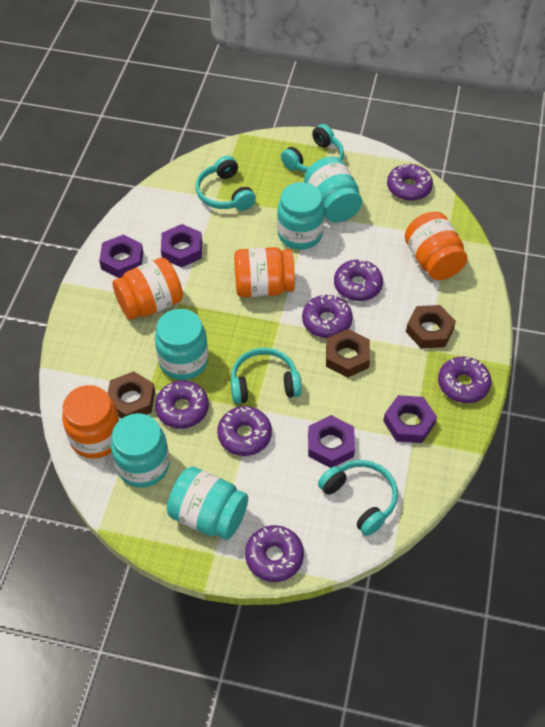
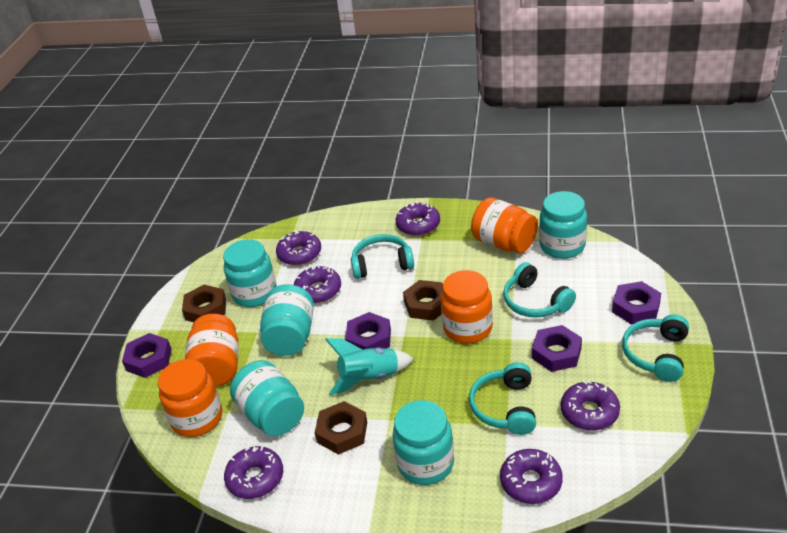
purple donut: [155,380,209,429] [217,406,272,456] [245,525,304,582] [302,295,353,338] [334,259,383,301] [387,164,433,201] [438,356,491,403] = 7 -> [224,446,283,499] [276,231,321,265] [294,265,341,303] [396,202,440,236] [500,449,563,504] [561,381,620,430] = 6
turquoise rocket: none = 0 -> [325,338,414,395] = 1

